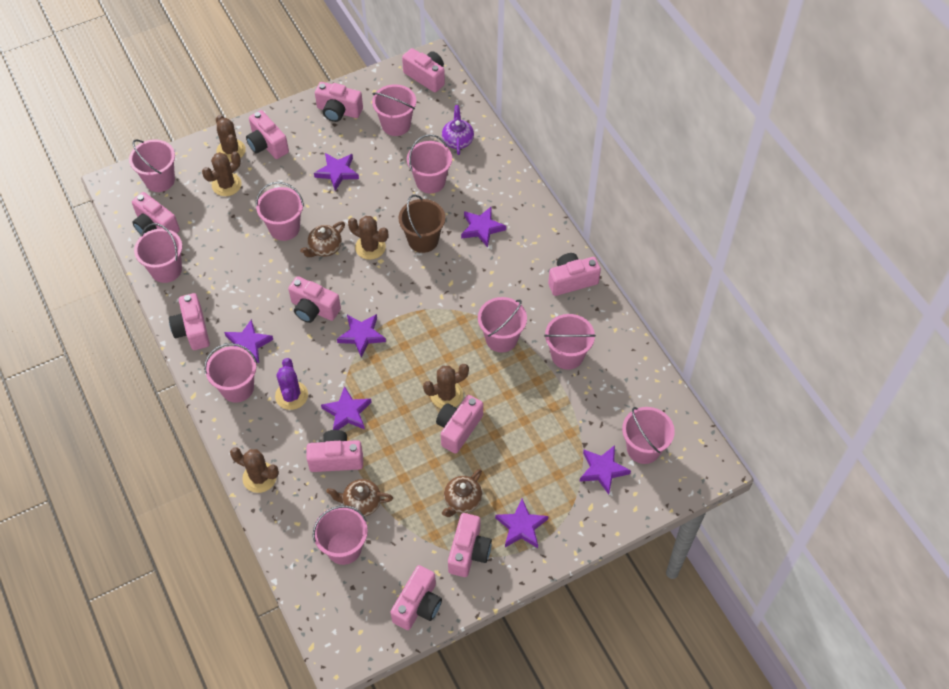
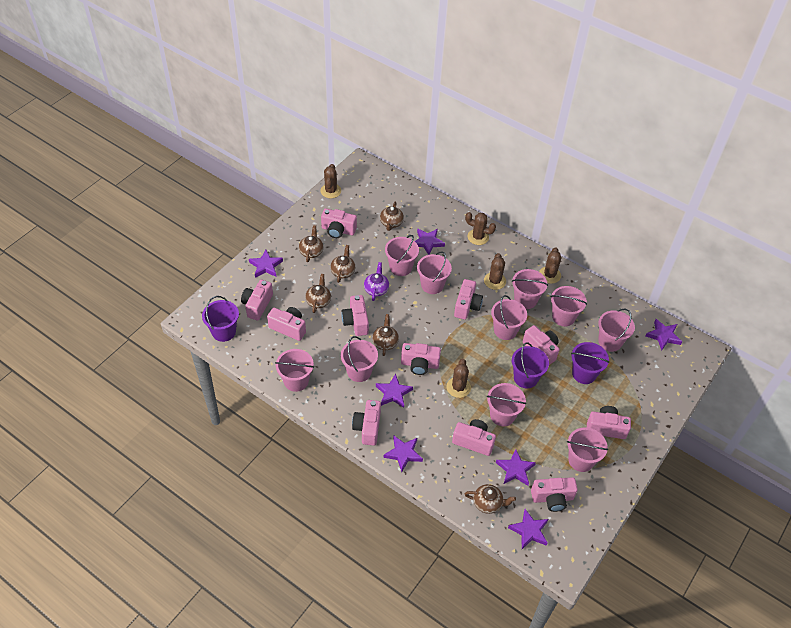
brown bucket: [398,195,445,253] = 1 -> none = 0
brown teapot: [300,222,345,257] [327,479,393,516] [442,469,482,517] = 3 -> [299,225,324,262] [305,274,331,313] [330,245,355,283] [372,314,399,356] [380,201,404,231] [464,484,516,514] = 6
purple bucket: none = 0 -> [202,296,239,342] [512,342,549,388] [571,342,609,384] = 3
purple cactus: [275,358,308,410] = 1 -> none = 0

